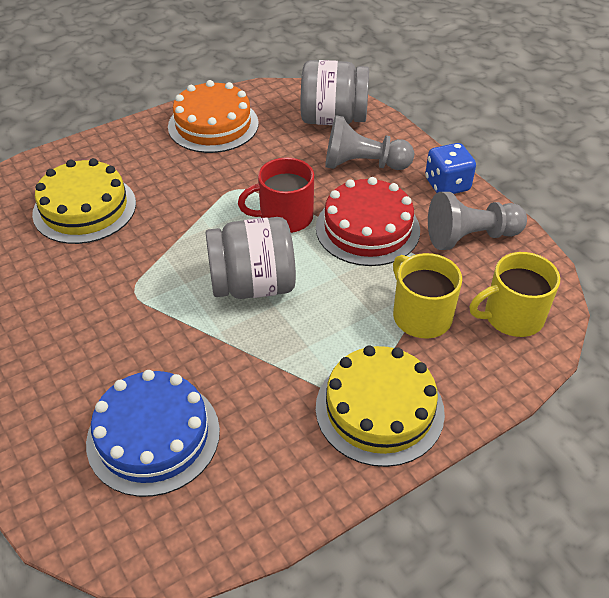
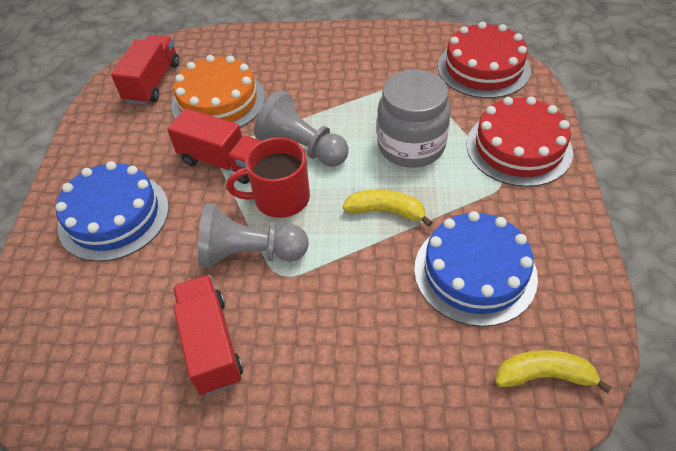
blue cake: [86,370,220,497] = 1 -> [56,161,169,262] [414,211,538,327] = 2
blue dice: [425,143,476,194] = 1 -> none = 0
grey jar: [206,217,296,299] [300,60,369,125] = 2 -> [377,69,451,168] = 1
red cake: [316,177,420,266] = 1 -> [438,22,531,98] [467,96,573,187] = 2
red truck: none = 0 -> [111,35,179,105] [167,108,261,184] [173,275,243,395] = 3
yellow banana: none = 0 -> [343,189,433,227] [496,350,612,393] = 2
yellow cake: [32,158,136,244] [316,345,445,467] = 2 -> none = 0
yellow mug: [393,253,462,338] [469,252,560,337] = 2 -> none = 0

